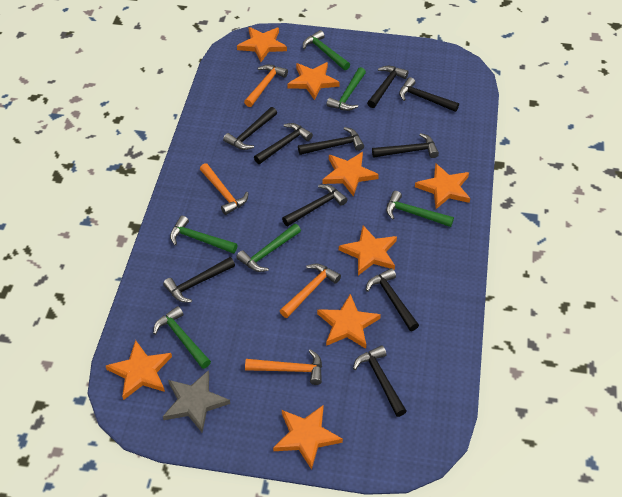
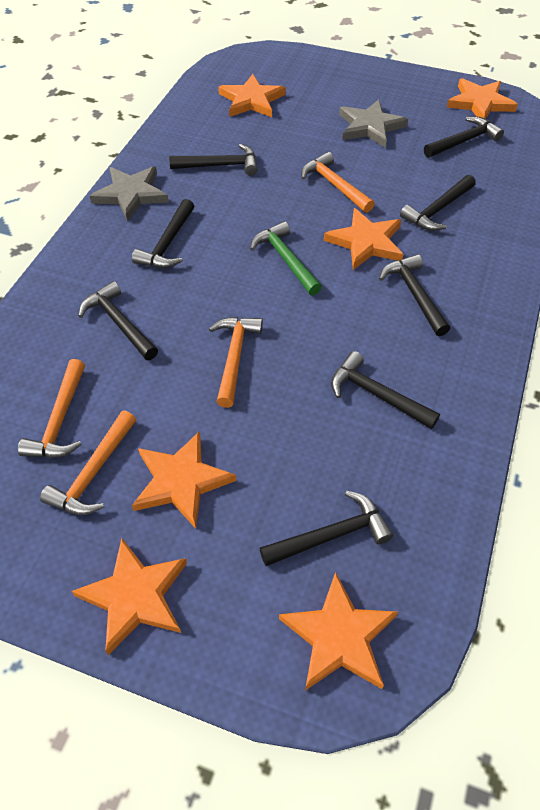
black hammer: [163,257,235,303] [223,107,277,150] [254,123,313,164] [282,184,348,226] [298,127,364,155] [353,345,406,417] [366,268,419,331] [367,66,409,108] [372,133,439,158] [399,77,459,112] = 10 -> [78,281,158,360] [132,199,194,268] [169,144,258,176] [259,491,393,566] [331,351,440,429] [379,254,450,336] [400,175,476,231] [424,117,504,158] = 8
green hammer: [153,306,211,369] [170,216,237,254] [236,224,301,272] [303,30,350,70] [326,67,366,111] [386,191,454,227] = 6 -> [250,221,322,295] = 1
grey star: [163,370,230,432] = 1 -> [90,166,169,221] [339,99,408,148] = 2
orange star: [106,340,172,400] [237,27,287,62] [273,405,343,470] [288,62,340,100] [317,294,381,349] [322,152,379,196] [339,226,397,275] [415,164,470,209] = 8 -> [71,538,187,655] [132,431,236,529] [218,74,286,117] [279,572,398,691] [324,208,403,270] [447,78,518,119] = 6

